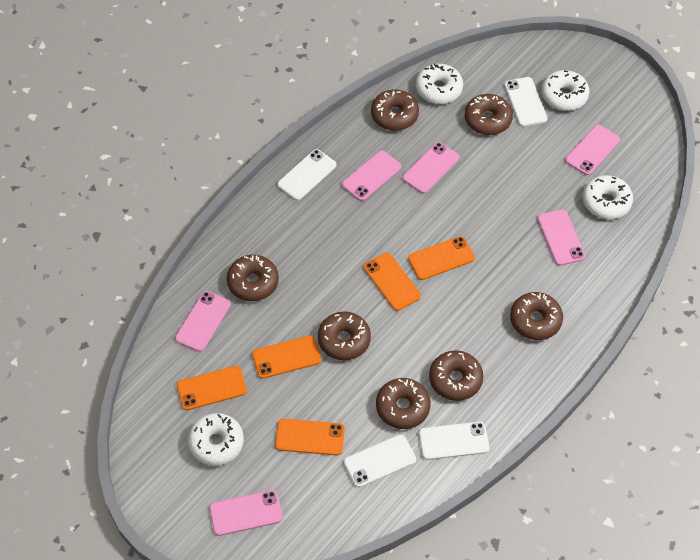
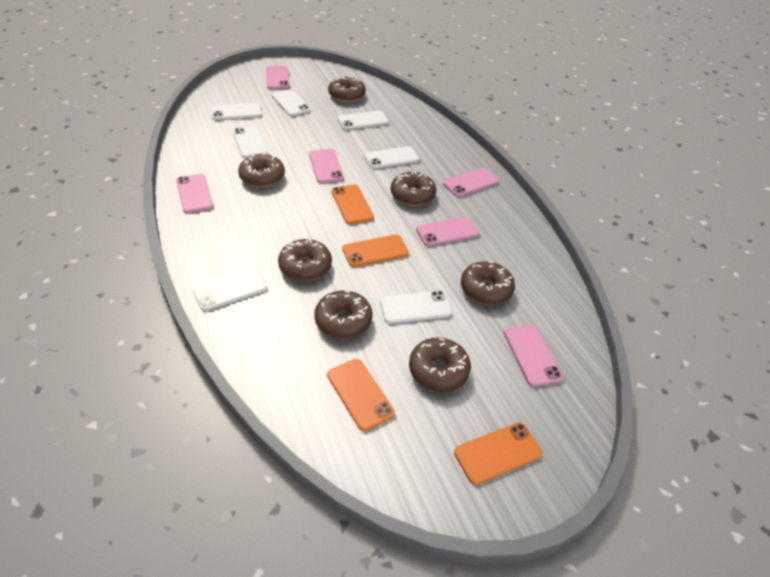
orange phone: [177,366,247,410] [252,335,321,379] [275,419,345,455] [364,253,421,311] [408,236,475,280] = 5 -> [327,359,395,431] [331,184,374,224] [342,235,409,267] [454,422,542,485] = 4
white donut: [188,413,244,466] [416,64,463,104] [542,70,589,111] [583,175,633,219] = 4 -> none = 0
white phone: [277,149,337,200] [344,434,416,488] [419,421,489,460] [504,77,548,127] = 4 -> [193,268,267,311] [211,103,262,120] [233,126,268,158] [272,89,311,116] [338,110,389,130] [364,146,419,169] [380,290,452,324] = 7

